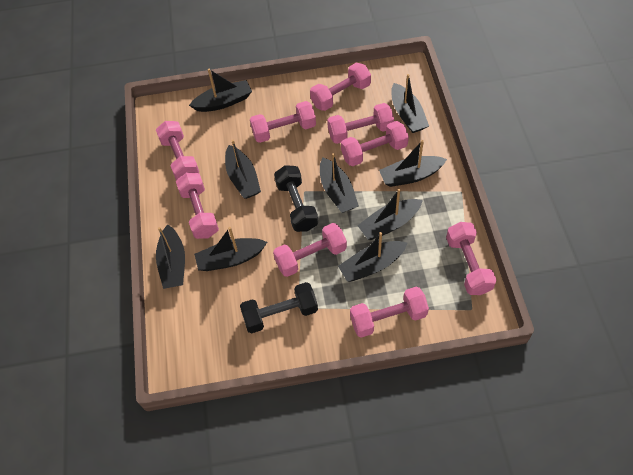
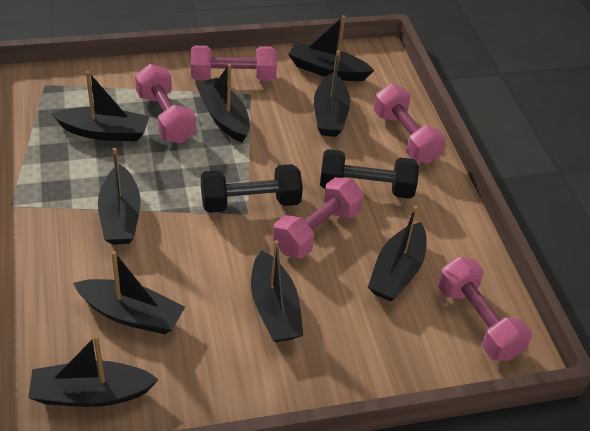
pink dumbbell: [156,121,199,180] [176,173,219,239] [250,101,316,143] [273,223,347,277] [310,63,371,111] [327,103,394,144] [341,121,409,166] [350,287,429,338] [446,222,496,295] = 9 -> [135,64,196,143] [191,45,277,81] [273,177,364,258] [373,84,446,164] [437,257,532,361] = 5

